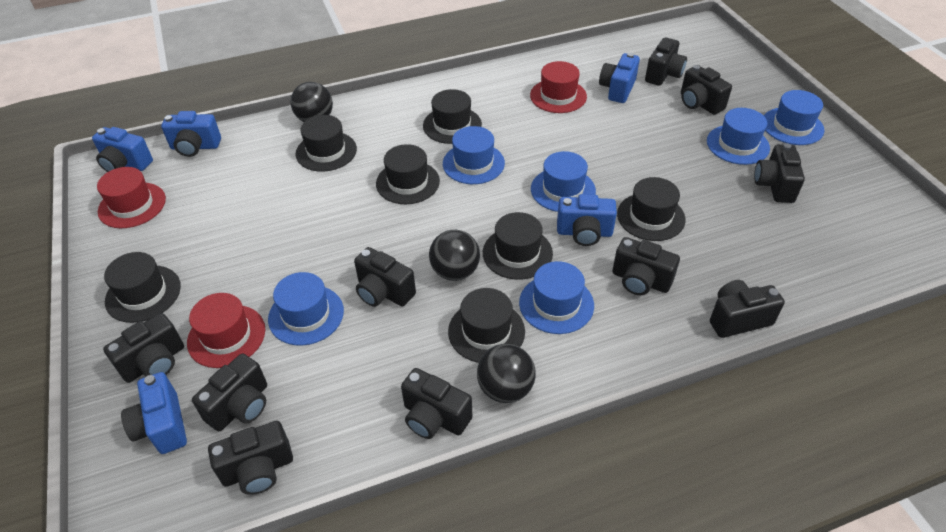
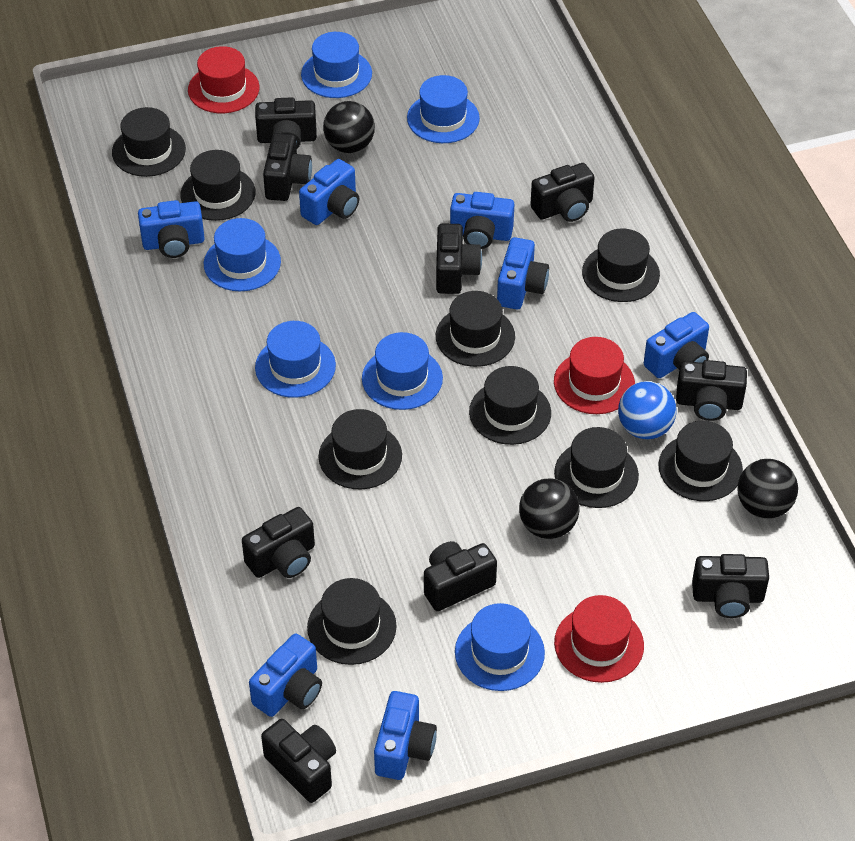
black camera: [103,313,184,383] [192,353,267,431] [208,421,293,495] [354,247,416,307] [401,368,472,439] [612,237,680,295] [645,37,687,86] [681,65,732,115] [710,280,785,338] [754,143,805,203] = 10 -> [242,507,315,578] [255,97,317,149] [261,719,336,803] [263,133,312,201] [424,541,497,611] [436,224,482,294] [530,163,595,222] [676,360,747,421] [692,554,769,618] = 9
black hat: [104,252,181,323] [296,115,357,172] [376,144,440,204] [423,89,482,144] [448,288,525,363] [483,212,553,280] [617,177,686,241] = 7 -> [112,107,186,177] [180,150,256,221] [307,578,397,665] [319,409,402,489] [436,291,515,367] [469,366,551,445] [554,427,639,508] [582,229,660,302] [658,421,743,501] = 9
blue ball: none = 0 -> [618,381,677,439] = 1
blue camera: [92,127,153,172] [121,372,187,454] [161,111,221,157] [557,194,617,246] [599,53,640,103] = 5 -> [138,200,205,258] [249,633,322,717] [299,159,359,225] [374,691,437,780] [450,192,514,249] [497,237,549,309] [644,312,709,378] = 7

